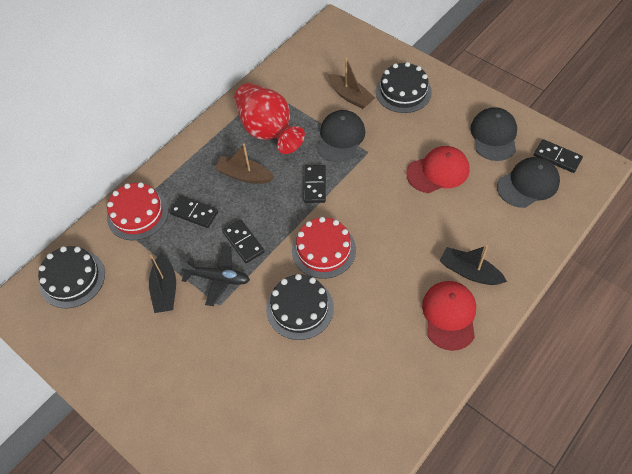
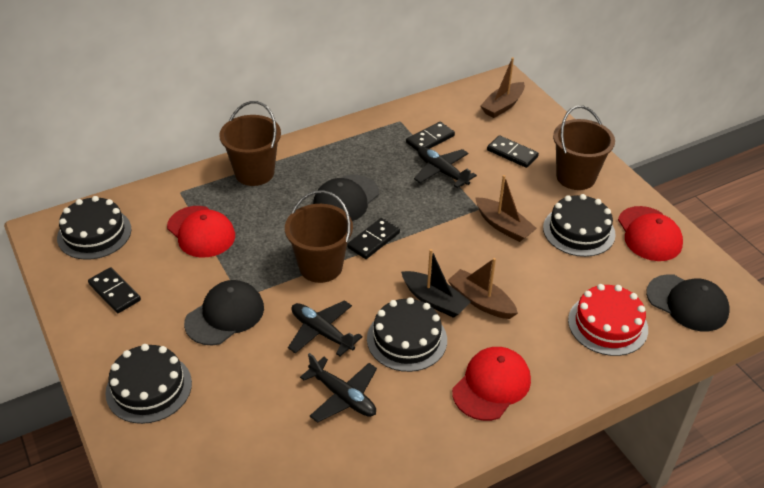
black boat: [149,253,176,313] [440,245,507,285] = 2 -> [401,249,471,318] = 1
black cake: [38,246,105,308] [266,274,334,340] [376,62,432,113] = 3 -> [57,196,131,260] [105,344,192,424] [367,297,447,372] [543,194,616,257] = 4
black plane: [180,246,250,306] = 1 -> [288,300,363,356] [300,353,377,423] [414,147,477,188] = 3
brown boat: [215,144,274,184] [328,57,375,109] = 2 -> [448,258,518,319] [475,175,537,242] [480,57,525,118] = 3
brown bucket: none = 0 -> [219,101,281,186] [285,190,353,283] [553,105,615,190] = 3
red cake: [107,182,169,240] [292,217,356,279] = 2 -> [568,284,648,356] = 1
red cap: [406,146,470,193] [422,281,476,351] = 2 -> [167,206,235,258] [452,347,531,421] [618,206,683,261] = 3
red vase: [234,83,305,154] = 1 -> none = 0

